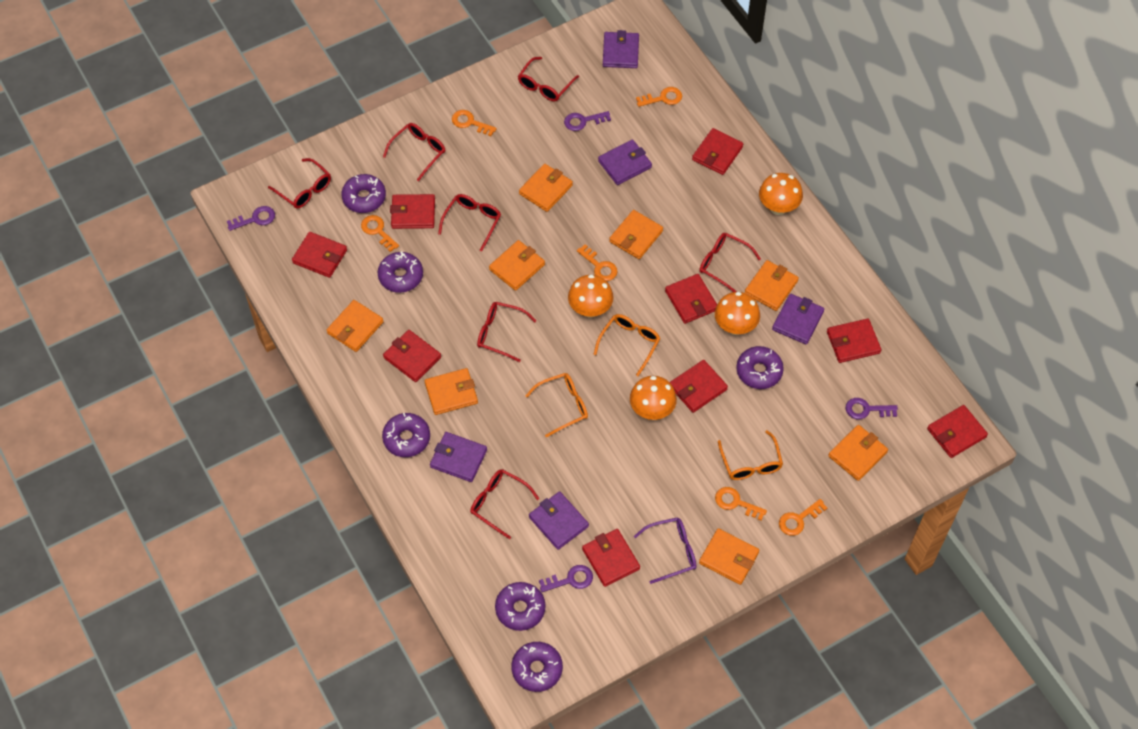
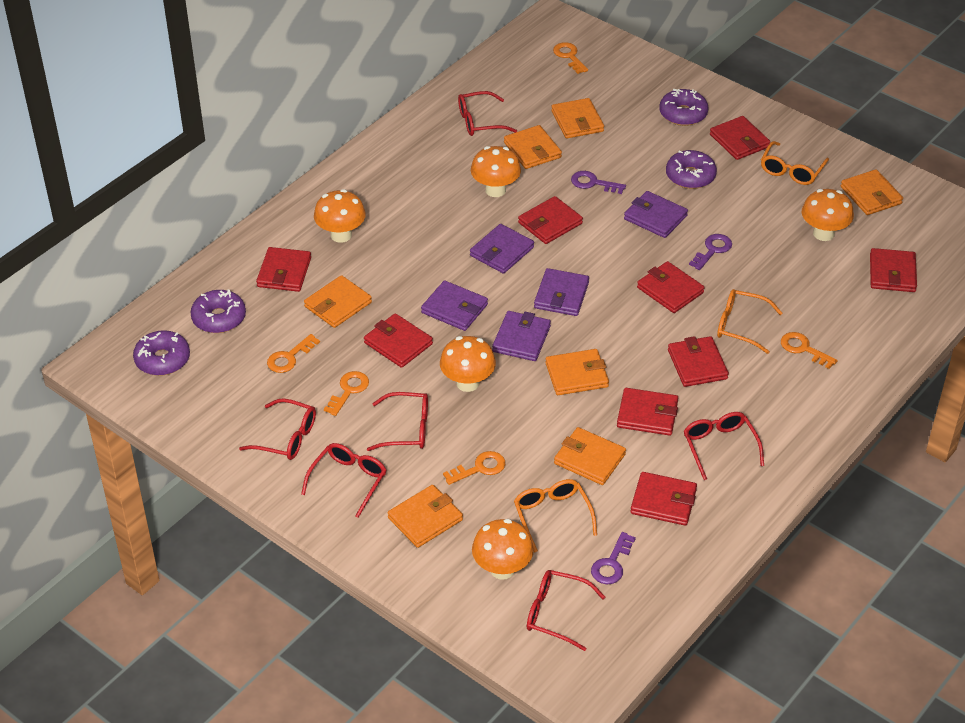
orange key: [361,215,399,252] [452,110,497,136] [577,244,618,281] [636,87,682,107] [715,487,767,521] [779,499,827,536] = 6 -> [267,334,320,373] [324,371,369,416] [443,451,505,485] [553,42,588,74] [781,332,838,369] = 5
orange mushroom: [568,274,613,318] [630,376,677,420] [715,292,760,335] [759,173,803,215] = 4 -> [314,189,366,243] [440,336,496,392] [471,146,521,197] [472,519,534,580] [802,189,854,241] = 5
orange wallet: [327,300,384,352] [425,368,478,415] [489,240,545,291] [519,164,573,212] [609,210,663,259] [699,528,759,585] [744,260,799,311] [828,425,888,481] = 8 -> [304,275,372,328] [388,485,463,548] [504,125,562,169] [545,349,609,395] [551,98,604,139] [554,427,626,485] [841,169,903,215] = 7
purple donut: [341,174,386,213] [378,251,423,293] [382,413,430,457] [495,582,546,631] [511,642,563,692] [736,346,784,389] = 6 -> [133,330,190,376] [190,289,246,333] [659,89,709,126] [666,150,717,189] = 4
purple glasses: [634,517,696,584] = 1 -> none = 0
purple key: [227,206,275,231] [539,565,593,592] [564,111,611,131] [846,398,898,419] = 4 -> [571,171,626,194] [591,532,636,584] [689,234,732,270] = 3
red glasses: [268,158,331,209] [383,123,445,181] [438,194,501,252] [470,469,539,539] [477,302,536,362] [518,57,579,102] [699,233,761,292] = 7 -> [239,398,316,460] [301,443,386,518] [367,392,428,451] [458,91,517,136] [527,570,605,651] [684,412,764,480] = 6

